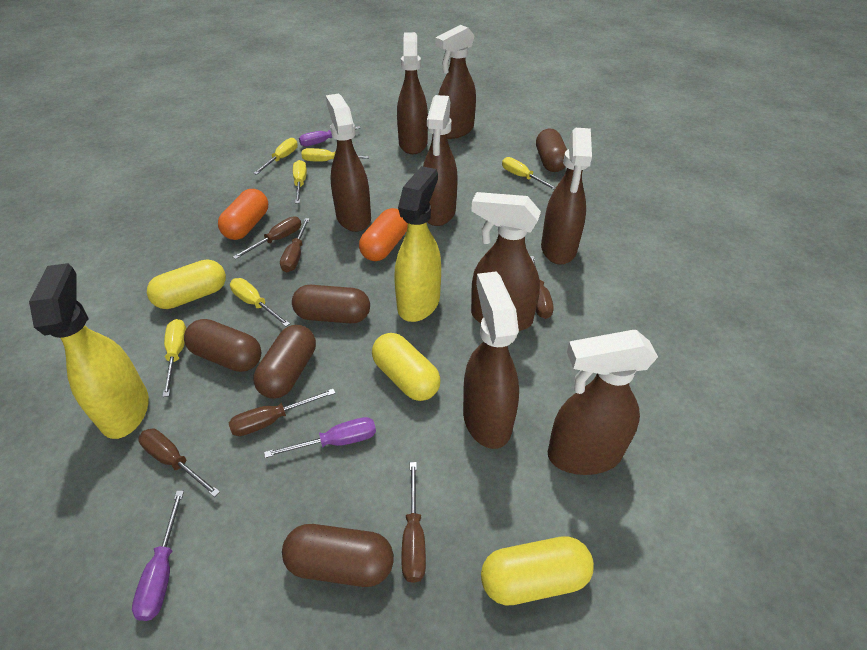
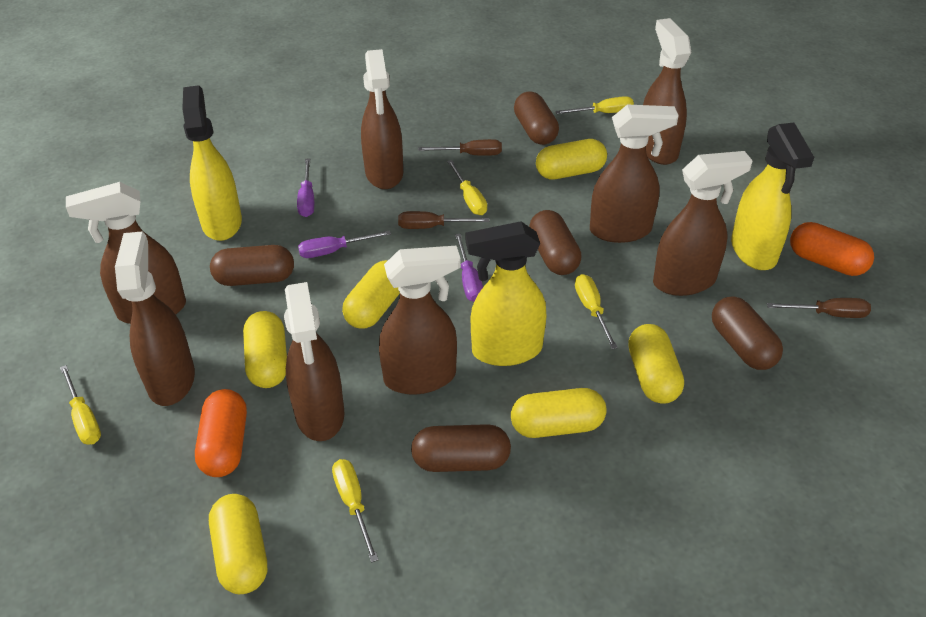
brown screwdriver: [138,428,220,497] [229,389,335,436] [233,216,301,259] [280,218,310,272] [401,462,426,583] [530,256,554,319] = 6 -> [398,211,489,229] [418,139,502,156] [767,298,871,318] = 3
yellow capsule: [147,259,226,309] [372,333,441,401] [481,536,594,606] = 3 -> [209,494,267,594] [243,311,287,388] [342,260,400,329] [511,388,607,438] [536,139,607,180] [628,324,684,404] = 6
yellow screwdriver: [162,319,186,397] [230,278,290,327] [253,138,298,175] [293,160,307,204] [301,148,369,161] [502,157,556,190] = 6 -> [60,365,101,445] [332,459,379,563] [447,160,487,215] [555,96,634,114] [575,274,618,349] = 5
yellow spray bottle: [29,263,149,439] [394,166,441,322] = 2 -> [182,85,242,241] [466,221,546,366] [731,123,814,270] = 3

